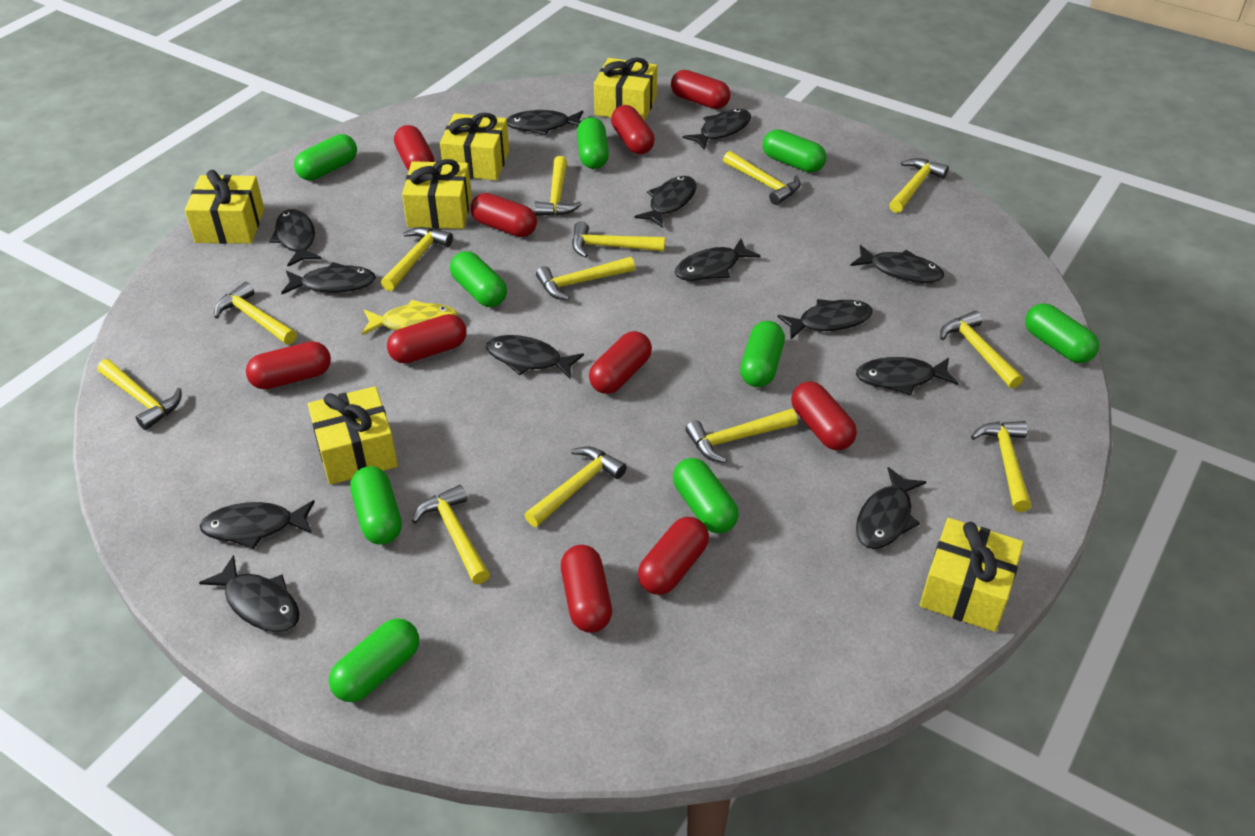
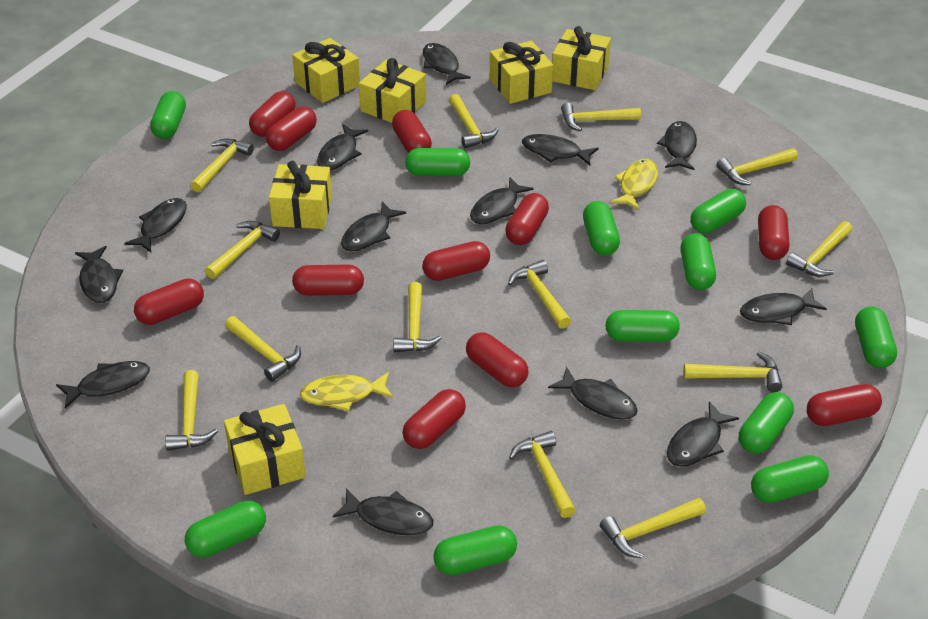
green capsule: [294,134,357,180] [329,618,419,702] [350,466,402,545] [450,251,507,307] [577,117,609,169] [673,458,739,533] [740,321,785,387] [763,129,826,173] [1025,304,1099,363] = 9 -> [150,91,186,139] [185,501,266,557] [405,148,470,176] [433,525,517,575] [583,201,620,256] [605,310,680,342] [681,233,716,290] [691,189,746,234] [739,392,794,454] [751,455,829,503] [855,306,897,368] = 11
red capsule: [246,341,331,389] [387,314,467,364] [394,125,434,170] [470,193,537,237] [561,545,612,633] [589,331,652,394] [611,105,655,154] [638,517,709,595] [671,70,730,109] [791,381,857,450] = 10 -> [134,278,204,325] [249,91,296,137] [266,106,317,151] [292,265,364,296] [392,110,432,153] [403,389,466,449] [422,241,490,281] [466,332,528,387] [505,193,549,245] [758,205,789,260] [807,384,882,426] = 11
yellow fish: [362,300,458,335] = 1 -> [300,372,393,411] [611,159,658,210] = 2

